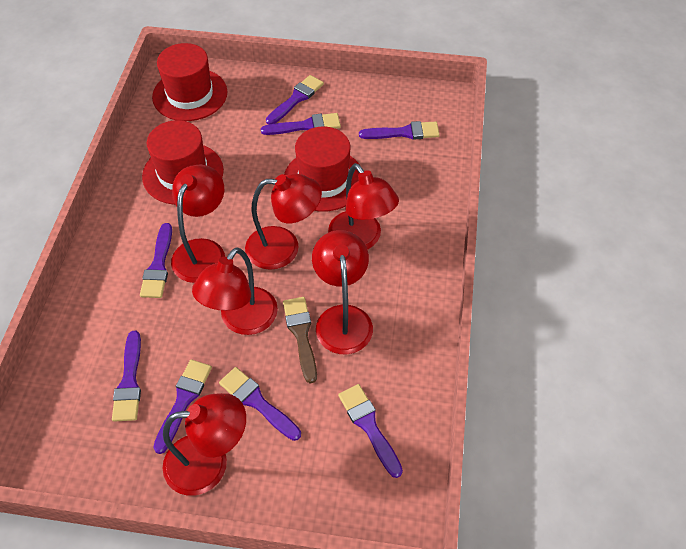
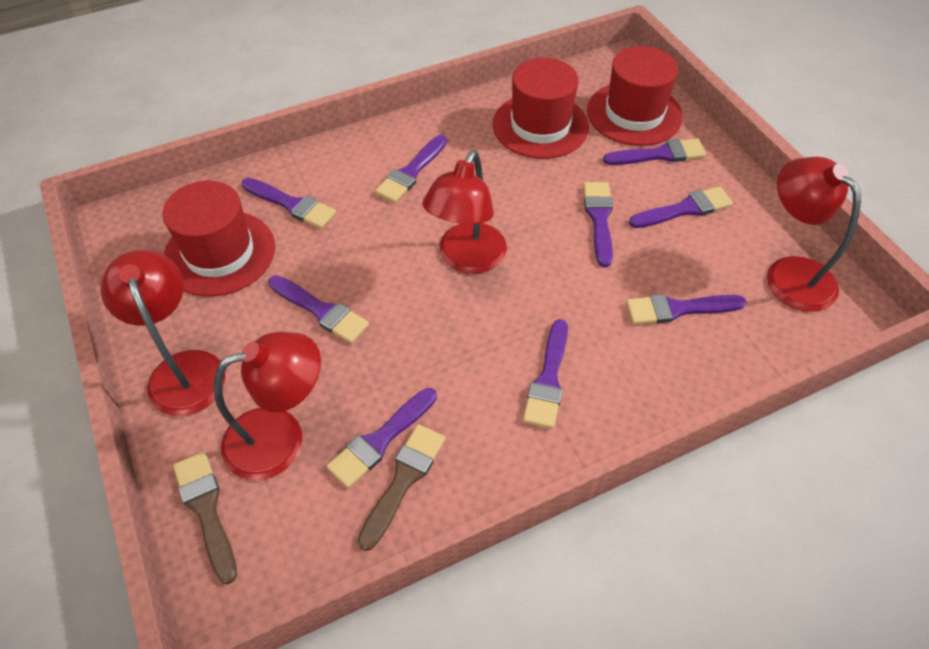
brown brush: [283,297,317,383] = 1 -> [173,452,237,585] [358,424,445,551] = 2
purple brush: [112,331,141,422] [140,223,172,298] [153,359,212,454] [219,367,301,441] [261,113,341,135] [266,75,324,125] [338,384,403,478] [359,121,440,139] = 8 -> [242,178,336,229] [268,275,369,343] [326,388,437,488] [375,135,447,203] [523,319,568,429] [583,182,613,267] [603,138,706,165] [626,294,746,324] [629,186,733,228] = 9
red lamp: [163,393,246,496] [171,165,225,283] [192,247,278,335] [245,174,322,270] [312,230,373,354] [328,163,399,250] = 6 -> [100,250,226,416] [214,332,321,480] [422,150,507,273] [767,157,861,312] = 4

